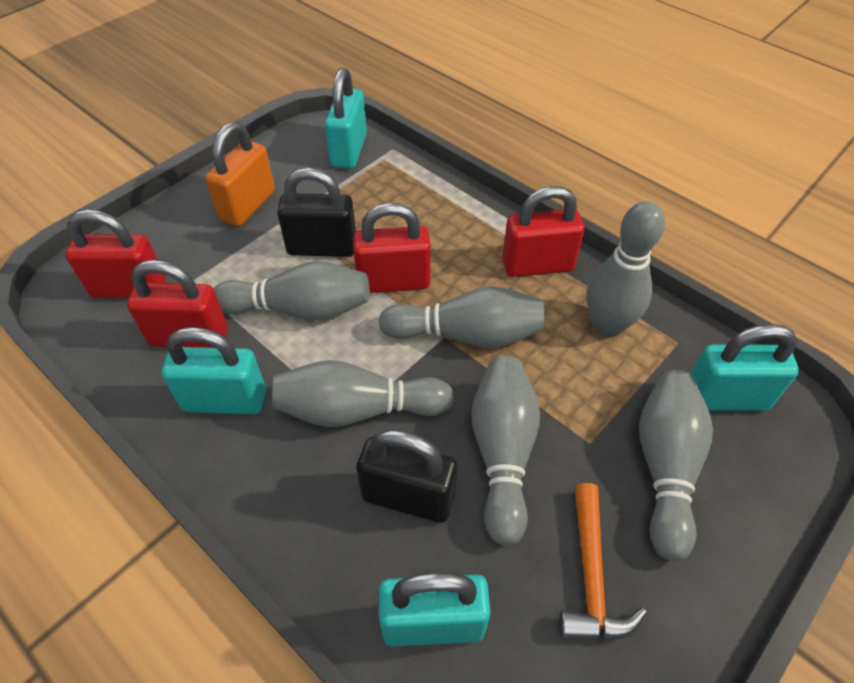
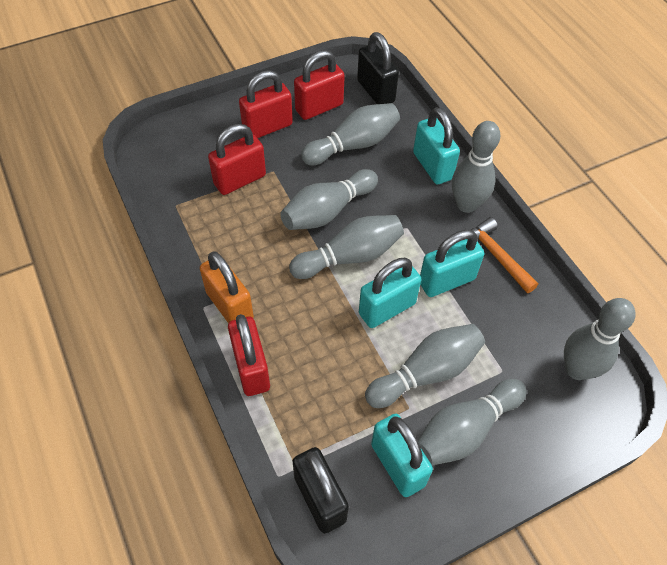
grey bowling pin: [213,261,370,321] [272,360,454,427] [379,286,545,348] [471,356,540,546] [587,201,665,338] [639,370,713,561] = 6 -> [280,169,378,230] [289,215,404,279] [301,103,400,165] [365,324,485,408] [418,379,527,466] [452,121,501,213] [564,298,636,380] = 7

